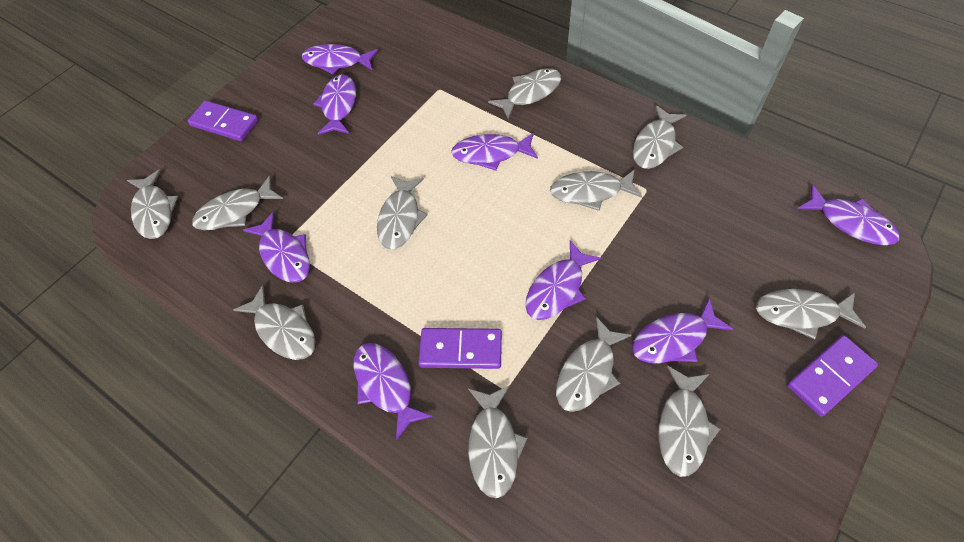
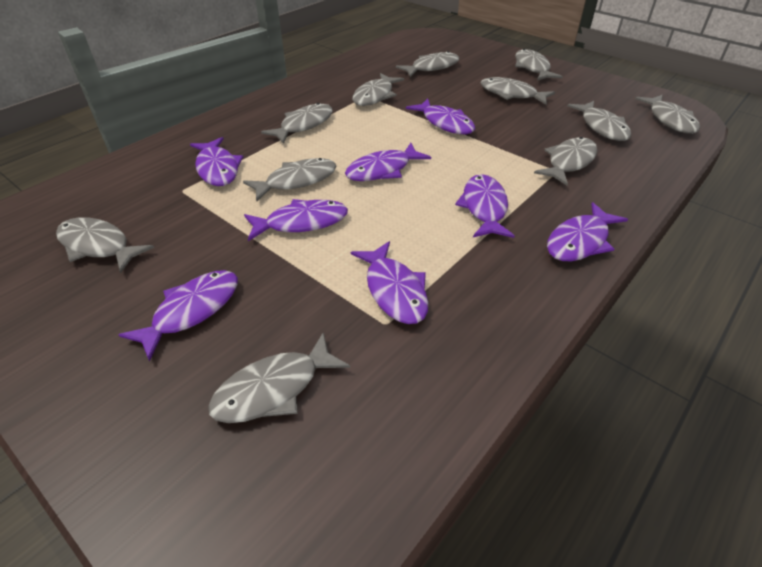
purple domino: [188,100,258,141] [418,328,502,369] [787,335,878,416] = 3 -> none = 0

